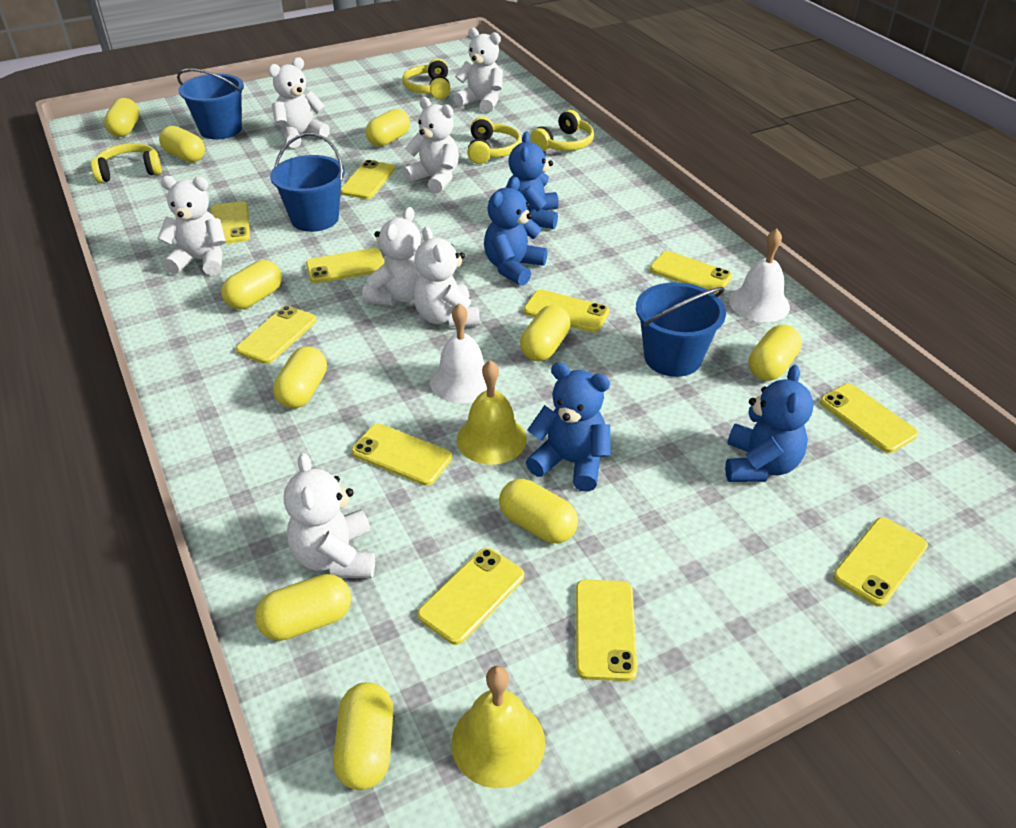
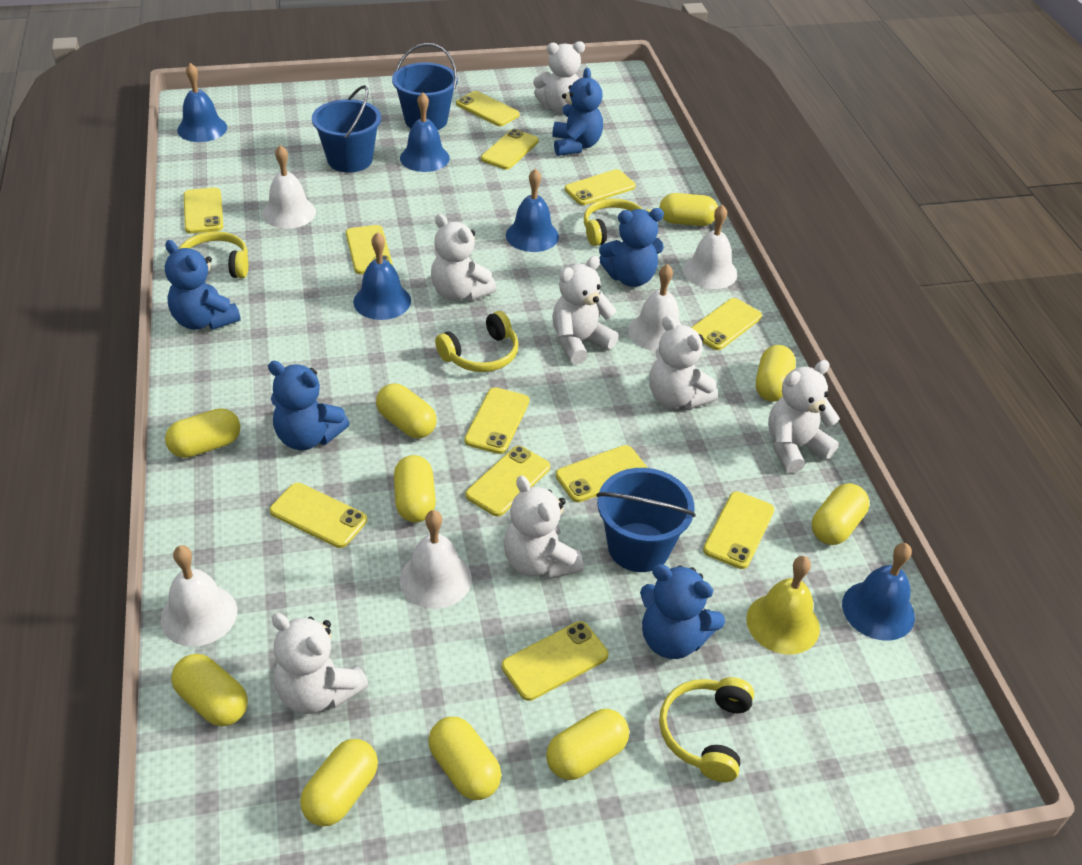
blue bell: none = 0 -> [177,63,227,142] [353,232,411,320] [400,92,450,172] [506,168,559,252] [842,543,915,641] = 5
blue teddy bear: [484,177,547,286] [506,132,559,229] [526,362,610,492] [725,365,813,482] = 4 -> [165,240,241,330] [268,361,349,450] [552,68,603,156] [599,208,664,287] [640,564,725,659] = 5
white bell: [430,303,487,403] [729,229,790,322] = 2 -> [161,545,237,646] [262,145,316,229] [400,510,472,609] [628,264,682,351] [683,204,738,289] = 5
yellow bell: [452,666,545,788] [457,360,527,465] = 2 -> [746,556,820,654] = 1
yellow phone: [211,201,250,244] [236,306,317,364] [306,248,384,283] [341,160,395,199] [351,424,452,486] [417,548,524,645] [524,290,610,333] [576,580,637,681] [650,251,732,294] [820,384,918,453] [833,517,928,607] = 11 -> [184,187,223,234] [270,483,367,548] [346,225,393,274] [456,91,519,126] [464,387,529,454] [465,446,550,516] [481,129,539,170] [502,621,608,701] [556,445,648,502] [565,169,636,205] [691,298,762,350] [703,491,774,569] = 12

